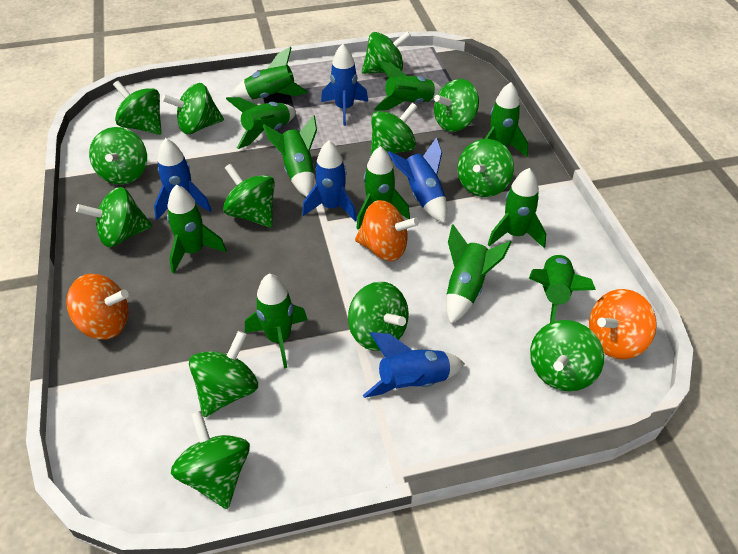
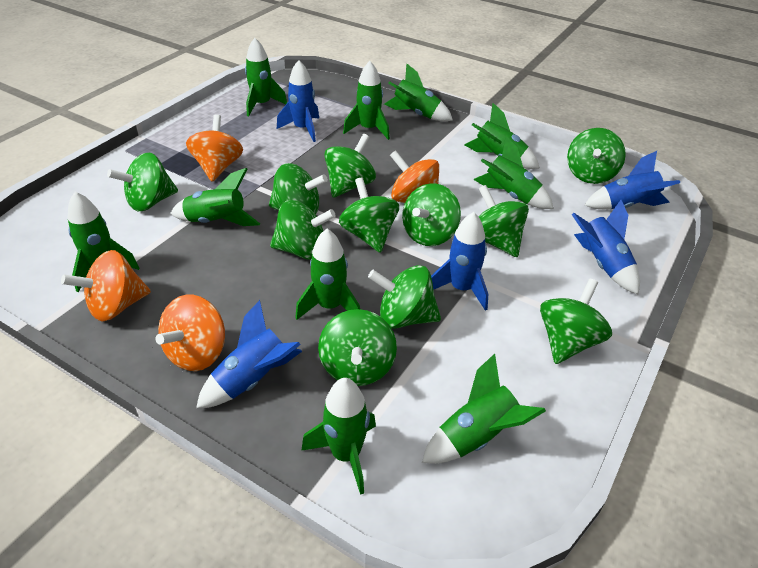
green rocket: [167,185,227,273] [226,97,296,149] [231,47,308,99] [245,273,307,368] [263,115,317,197] [356,146,410,230] [374,61,442,111] [446,224,512,324] [485,82,528,157] [488,168,546,248] [529,253,596,323] = 11 -> [68,192,139,292] [170,168,260,226] [245,38,287,116] [295,229,360,320] [301,378,376,495] [343,61,390,140] [384,64,453,121] [422,354,546,464] [465,103,540,169] [474,136,554,209] = 10
green spinning top: [76,187,152,247] [89,127,147,185] [113,81,162,135] [162,83,224,134] [171,410,250,509] [189,331,258,417] [223,164,275,228] [348,281,409,351] [362,31,411,74] [371,103,417,155] [434,79,479,132] [457,139,514,197] [530,320,604,391] = 13 -> [107,152,178,211] [269,163,328,215] [270,200,336,260] [318,309,397,386] [324,134,376,198] [339,178,399,253] [368,265,441,329] [402,183,461,246] [478,185,529,257] [540,279,612,364] [567,128,626,184] = 11
orange spinning top: [66,274,129,340] [355,200,419,261] [589,289,657,359] = 3 -> [61,250,151,322] [155,295,225,371] [186,114,243,182] [390,150,439,203] = 4

